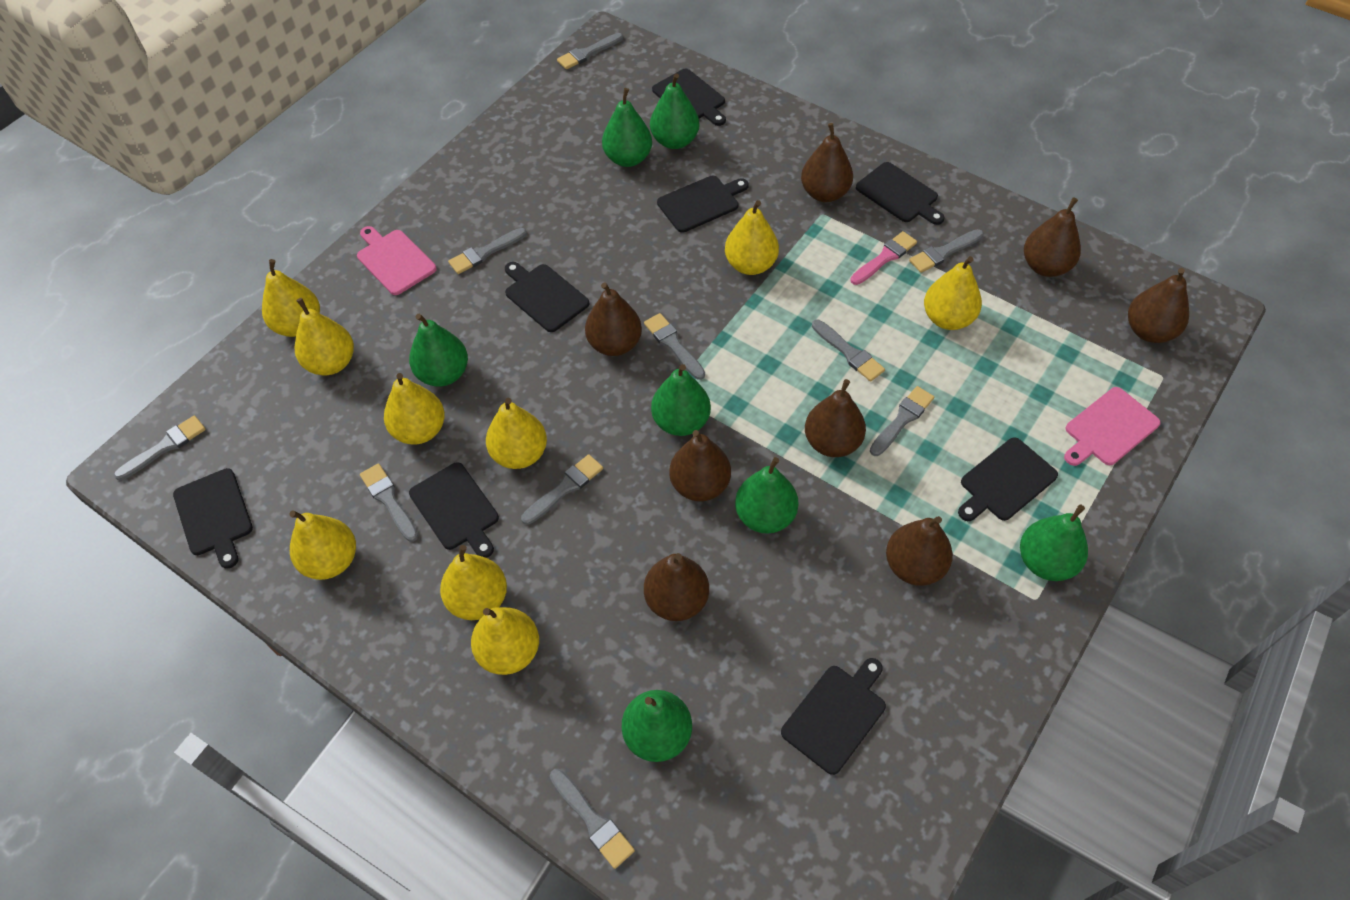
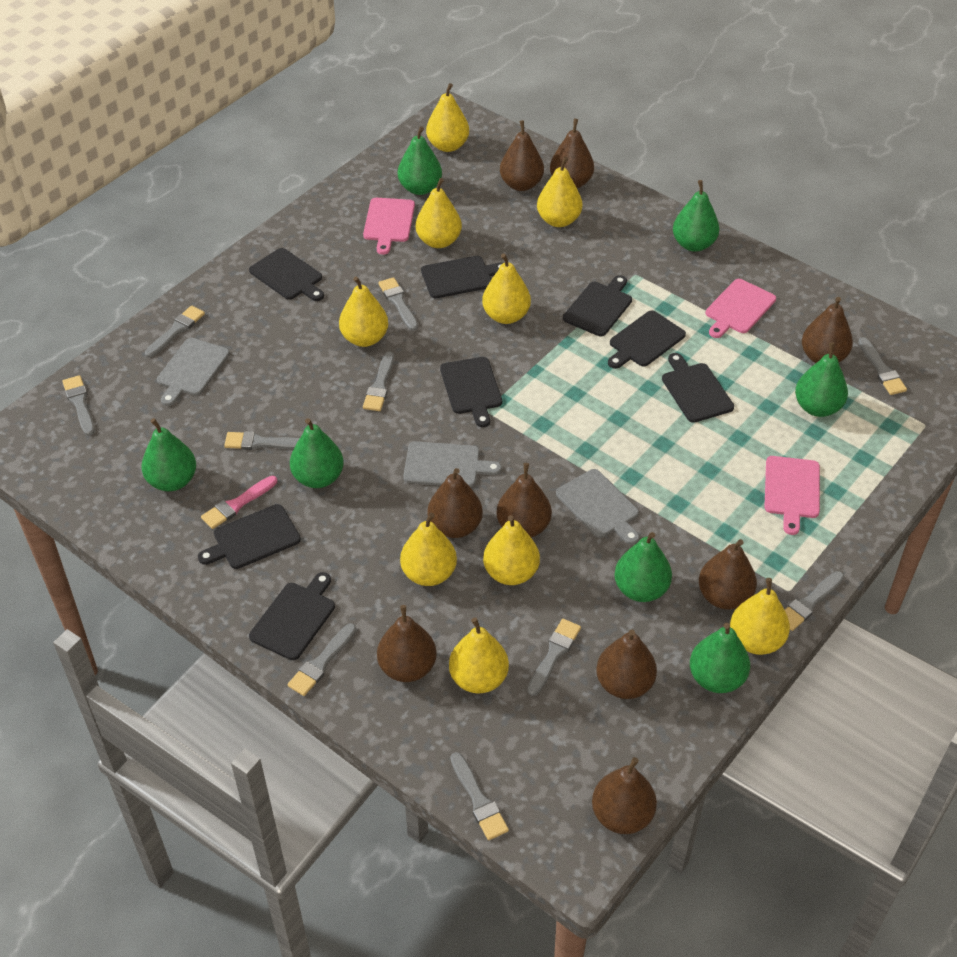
brown pear: [585,282,642,356] [644,553,709,621] [669,430,731,501] [801,123,853,202] [805,379,866,457] [886,516,953,586] [1024,197,1081,277] [1128,268,1189,343] = 8 -> [377,605,437,682] [427,468,483,538] [496,463,552,538] [500,120,544,191] [550,119,594,188] [592,757,657,834] [596,629,657,699] [699,539,757,609] [802,297,853,363] = 9
grey cutting board: none = 0 -> [157,338,230,406] [403,441,502,488] [556,469,640,545] = 3
pink cutting board: [357,226,437,295] [1064,387,1161,466] = 2 -> [363,198,415,255] [706,279,776,338] [764,456,820,535] = 3

